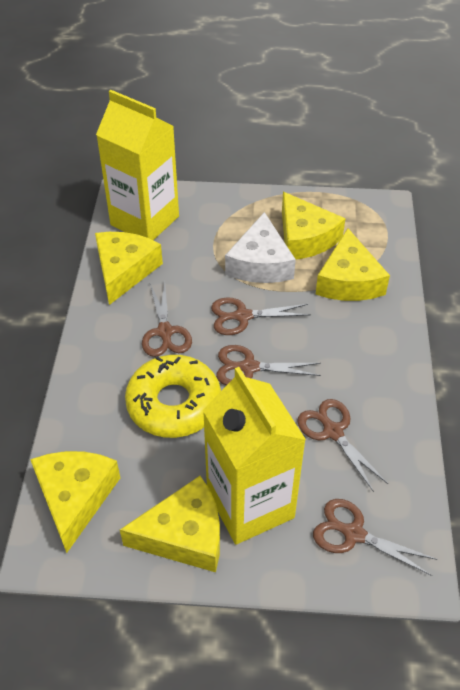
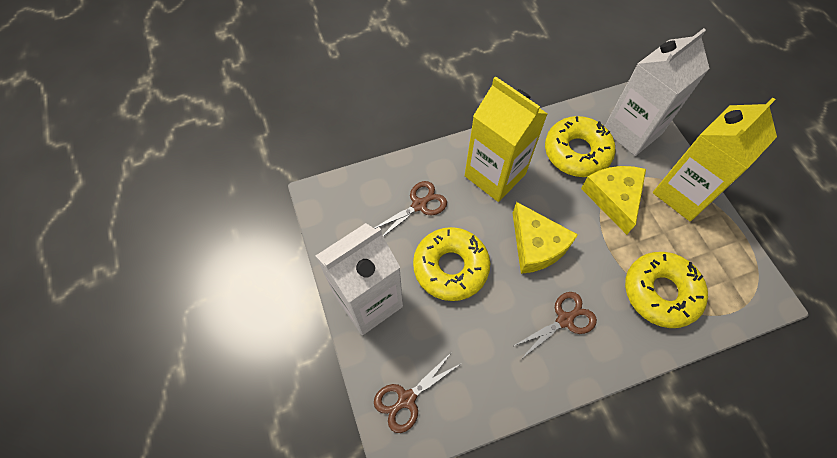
brown scissors: [142,282,192,357] [211,297,311,335] [216,345,321,385] [297,399,388,492] [313,499,438,576] = 5 -> [374,181,447,237] [374,352,462,433] [514,292,597,359] = 3
white carton: none = 0 -> [316,223,403,335] [605,28,710,156] = 2
white cheese: [225,212,296,283] = 1 -> none = 0
yellow cheese: [30,451,120,553] [95,232,163,305] [120,476,220,572] [282,192,346,259] [315,228,390,301] = 5 -> [513,202,578,274] [581,166,646,235] = 2
yellow donut: [125,355,221,438] = 1 -> [413,227,490,301] [545,116,615,177] [625,252,708,328] = 3

